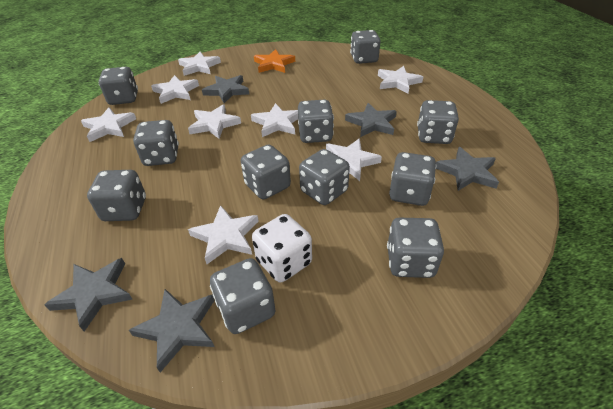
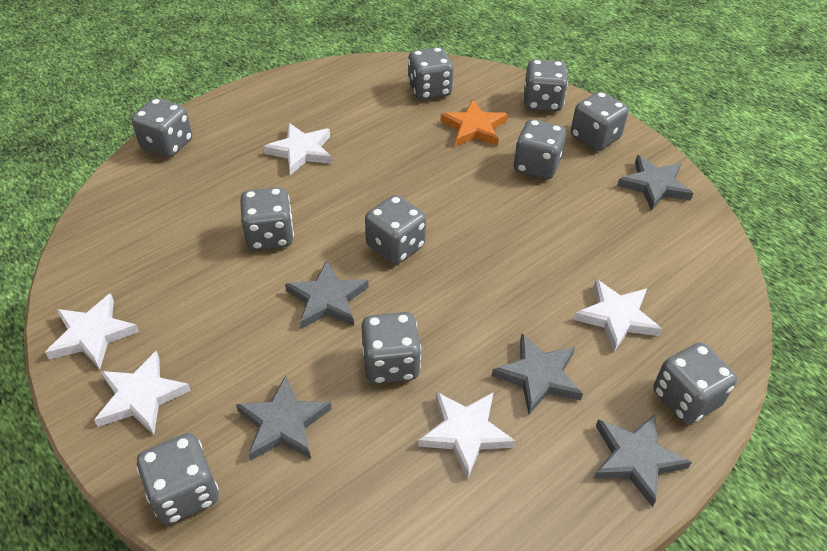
grey dice: [87,170,146,221] [99,67,138,105] [133,120,179,166] [210,258,276,334] [241,145,291,199] [298,100,334,143] [299,149,350,205] [350,30,381,64] [387,218,444,278] [389,152,436,206] [417,100,459,144] = 11 -> [132,98,192,158] [136,433,219,524] [240,187,294,250] [361,312,421,384] [365,195,426,264] [408,47,453,100] [513,119,566,179] [524,59,568,112] [571,91,628,151] [653,342,737,424] = 10
white dice: [252,214,312,283] = 1 -> none = 0
white star: [81,107,136,142] [151,75,199,104] [178,52,221,76] [188,104,241,139] [188,205,259,264] [251,103,298,137] [326,138,382,181] [378,66,423,94] = 8 -> [45,293,139,369] [94,351,191,435] [263,123,332,175] [418,392,516,479] [574,279,662,352] = 5

